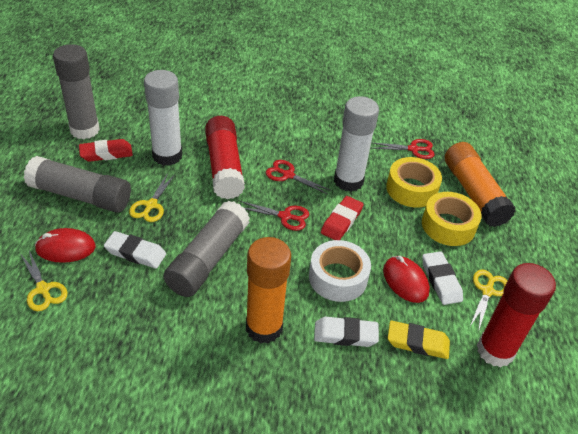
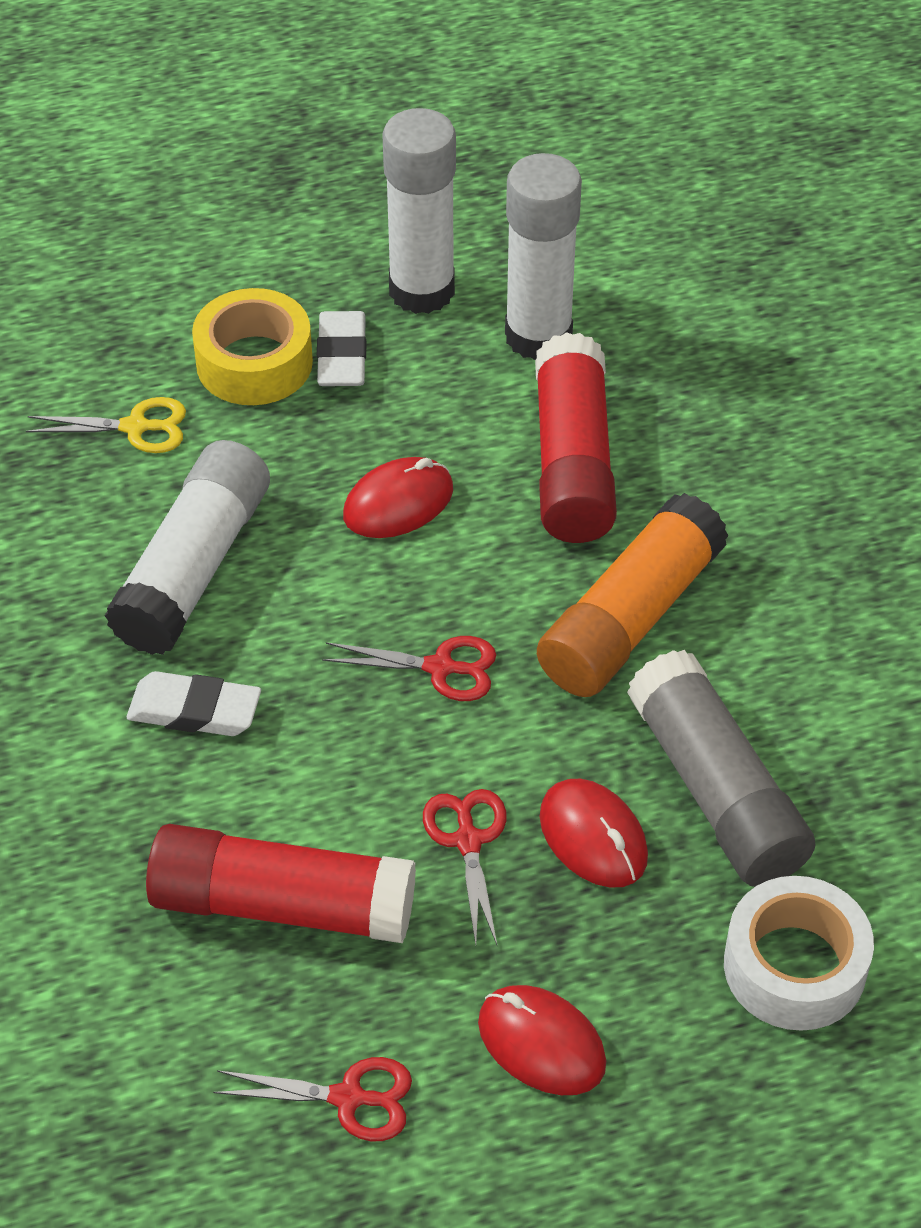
grey glue stick: [24,156,131,213] [53,44,100,139] [163,201,250,297] = 3 -> [627,650,815,887] = 1
orange glue stick: [246,237,291,344] [445,142,516,227] = 2 -> [537,493,729,697] = 1
red eraser: [79,139,133,162] [321,196,364,240] = 2 -> none = 0
red mouse: [35,228,96,263] [383,256,430,303] = 2 -> [343,457,453,538] [478,985,606,1095] [540,779,648,888] = 3
white eraser: [104,231,166,269] [314,317,379,347] [422,251,463,305] = 3 -> [127,671,261,736] [317,311,366,386] = 2
white glue stick: [144,70,182,166] [334,96,379,192] = 2 -> [105,440,270,655] [382,108,456,314] [505,153,582,360] = 3
yellow eraser: [388,321,450,359] = 1 -> none = 0
yellow scissors: [20,250,68,311] [129,173,175,222] [469,270,507,332] = 3 -> [26,397,186,453] = 1
yellow tape: [386,157,442,208] [422,192,481,246] = 2 -> [192,288,313,405] = 1

